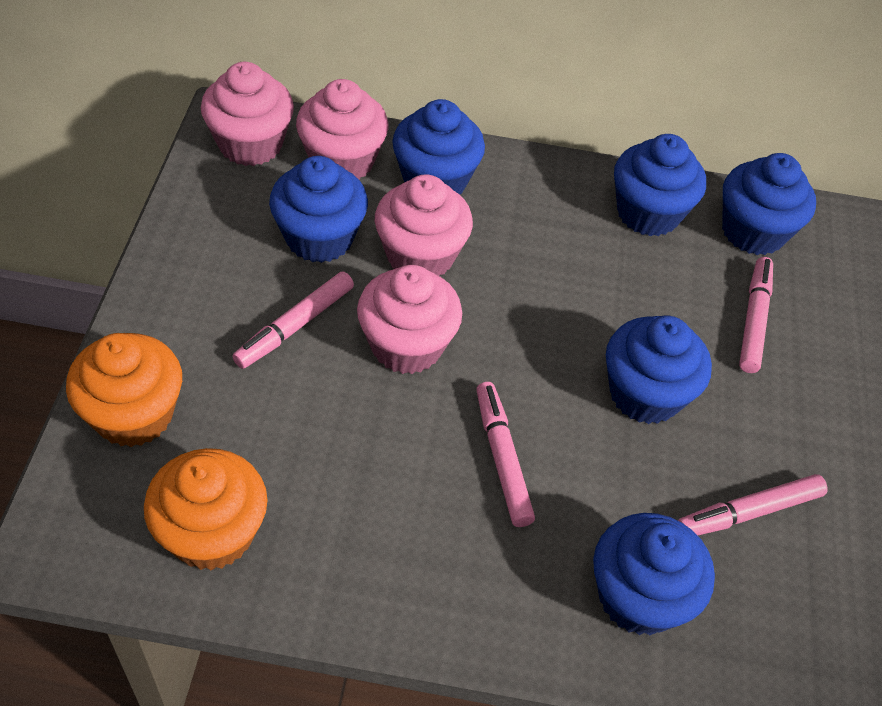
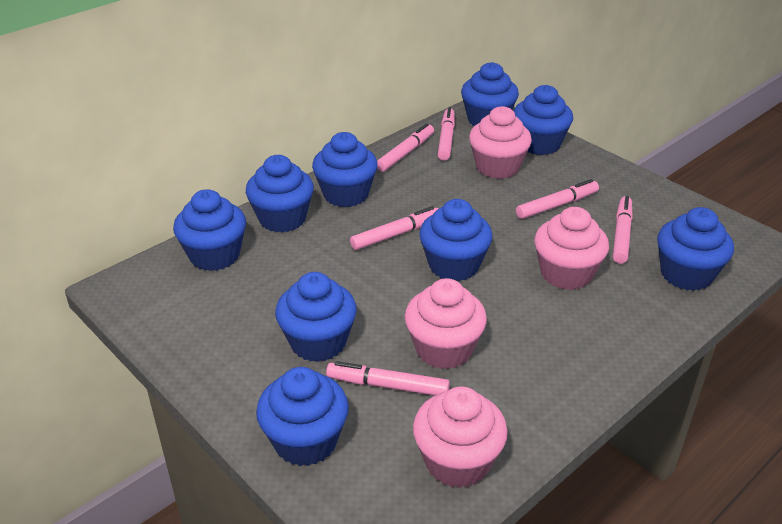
blue cupcake: [269,156,368,263] [392,99,485,194] [593,513,715,635] [606,315,712,424] [614,134,706,236] [722,153,816,255] = 6 -> [173,189,246,271] [246,155,314,233] [256,367,349,466] [275,272,357,362] [312,132,378,207] [419,199,493,281] [461,62,519,126] [514,85,573,155] [657,207,734,291] = 9
orange cupcake: [66,333,182,447] [144,448,268,571] = 2 -> none = 0
pink marker: [232,271,354,369] [476,382,535,527] [678,474,827,536] [739,257,773,373] = 4 -> [326,361,450,396] [350,206,438,250] [377,123,434,172] [438,107,455,161] [516,179,599,219] [613,196,633,264] = 6

